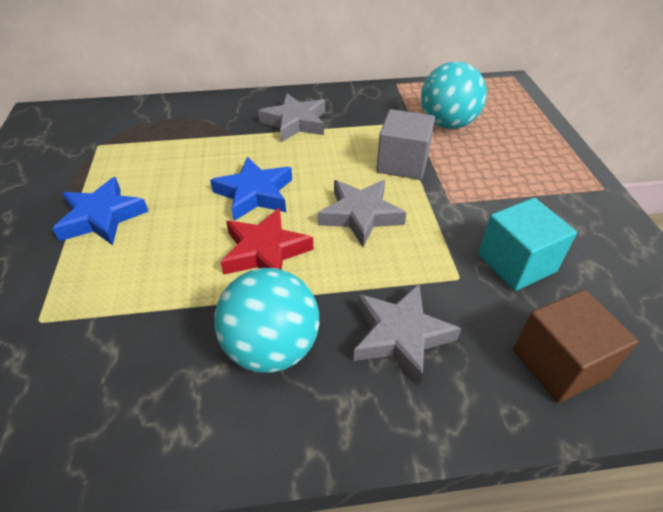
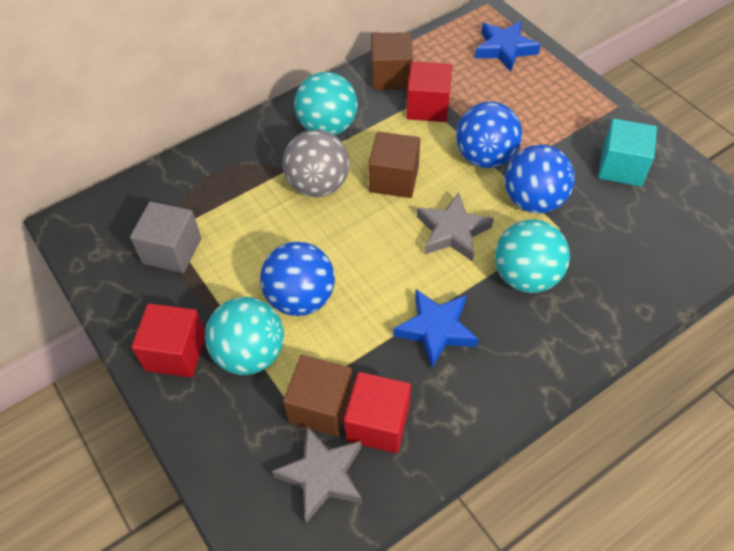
blue ball: none = 0 -> [260,242,335,316] [456,102,522,168] [504,144,575,214] = 3
brown cube: [513,290,638,403] = 1 -> [283,355,353,436] [368,132,420,198] [371,32,413,90] = 3
grey ball: none = 0 -> [283,130,350,197] = 1
grey star: [258,93,325,142] [318,180,407,247] [353,284,461,385] = 3 -> [272,426,362,523] [417,192,494,261] = 2
red cube: none = 0 -> [131,303,205,377] [344,372,411,453] [406,61,452,122] = 3
red star: [221,208,314,274] = 1 -> none = 0
turquoise ball: [214,268,319,373] [421,61,487,129] = 2 -> [205,297,284,375] [294,72,358,135] [495,219,570,293] = 3

